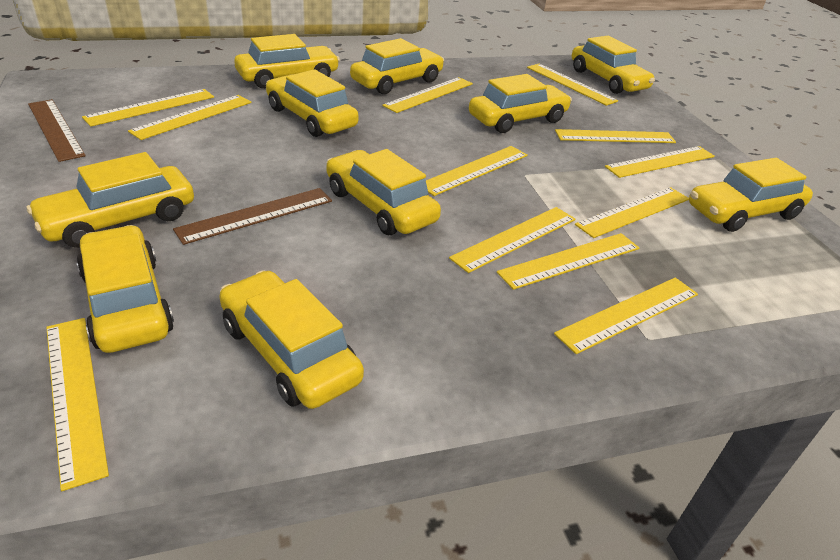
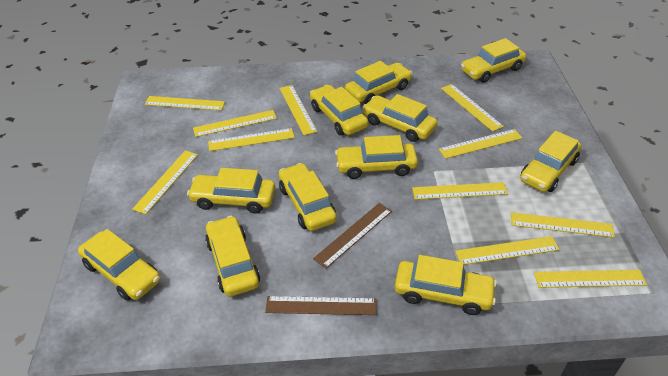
yellow car: [27,152,194,248] [76,225,174,353] [219,270,364,409] [234,34,340,88] [266,69,359,137] [326,149,441,235] [350,38,444,94] [469,74,572,133] [572,36,655,94] [689,158,813,232] = 10 -> [78,229,160,301] [187,168,275,214] [205,216,260,297] [279,163,337,231] [310,85,368,135] [335,135,418,179] [345,61,412,104] [362,94,438,142] [395,255,497,315] [461,38,526,83] [520,131,582,192] = 11
yellow ruler: [46,318,109,491] [82,89,214,127] [128,95,251,140] [382,77,473,113] [426,146,528,196] [449,207,576,273] [497,233,639,290] [527,64,618,106] [554,278,698,354] [555,129,676,143] [575,187,689,238] [605,146,715,178] = 12 -> [132,150,198,214] [145,96,225,111] [193,110,277,137] [208,128,295,151] [280,85,317,135] [412,182,508,200] [439,129,522,159] [441,84,504,132] [455,236,560,265] [511,212,615,238] [534,270,647,288] = 11

